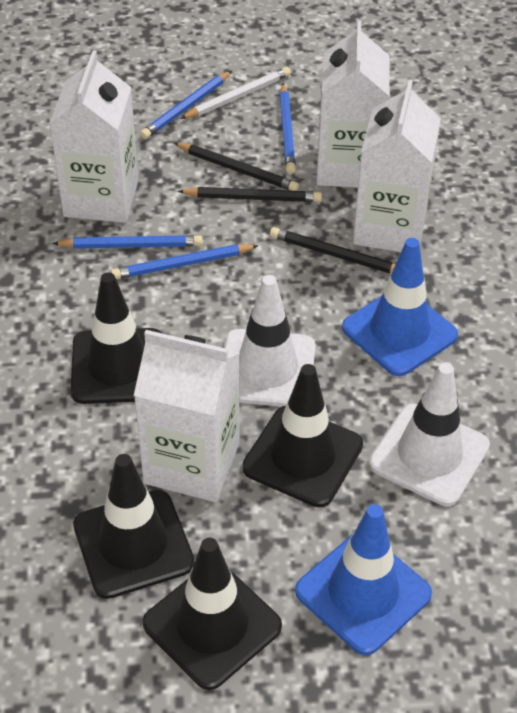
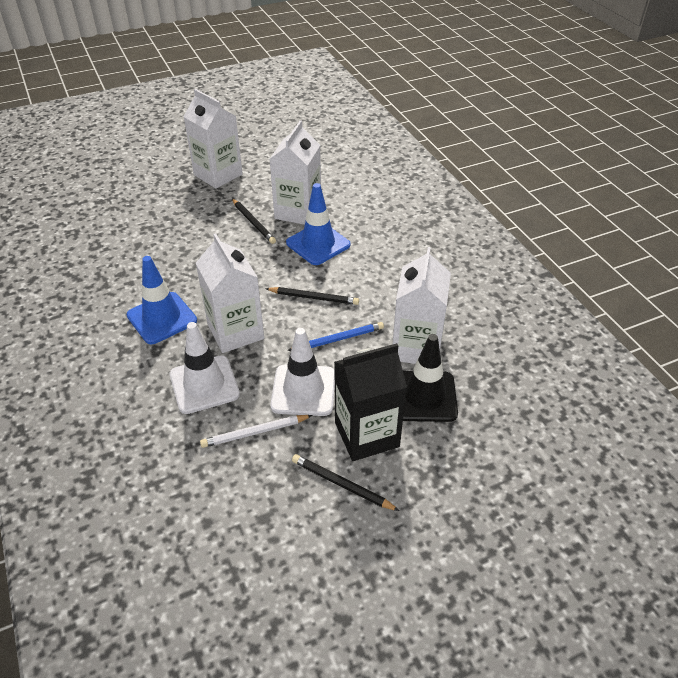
black carton: none = 0 -> [334,343,407,461] = 1
black traffic cone: [71,272,162,404] [73,454,194,599] [142,538,282,690] [242,364,363,507] = 4 -> [403,334,458,422] = 1
blue pencil: [52,235,203,249] [111,244,259,279] [140,71,232,139] [279,83,296,174] = 4 -> [287,322,384,351] = 1

